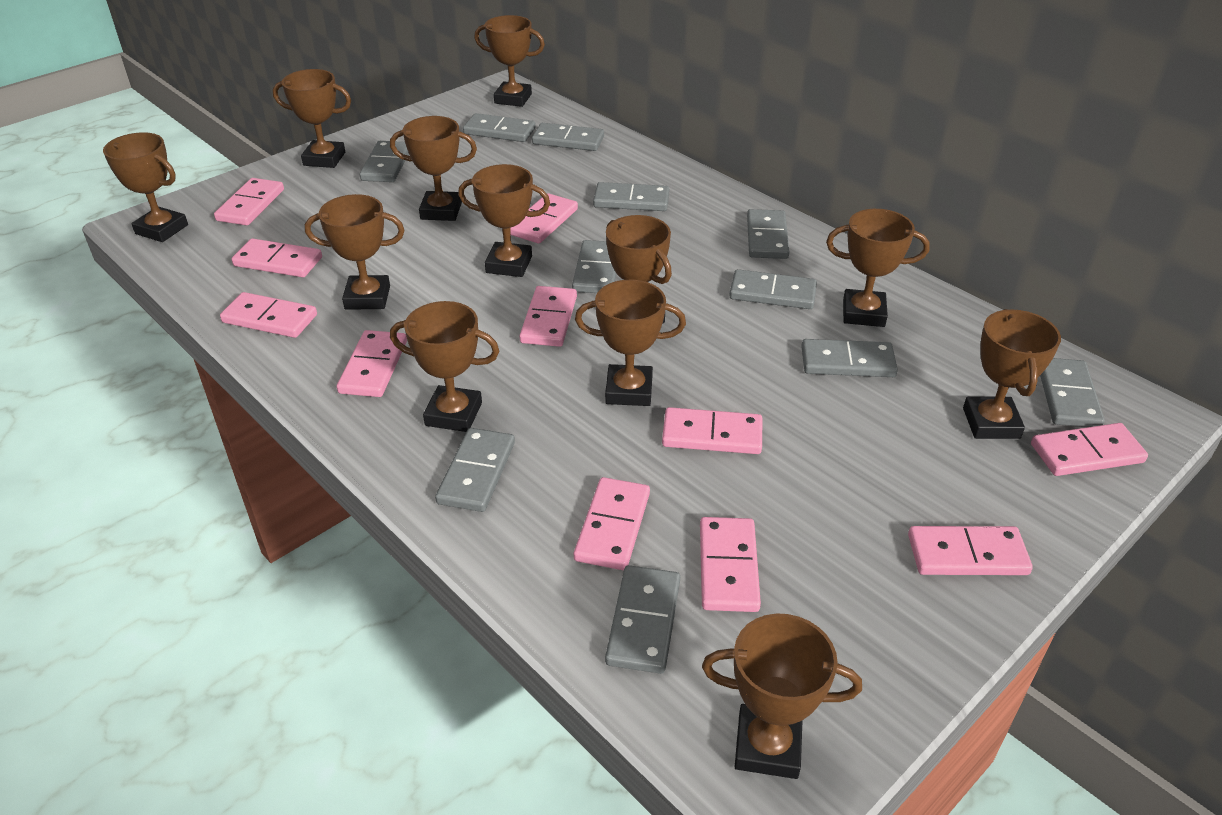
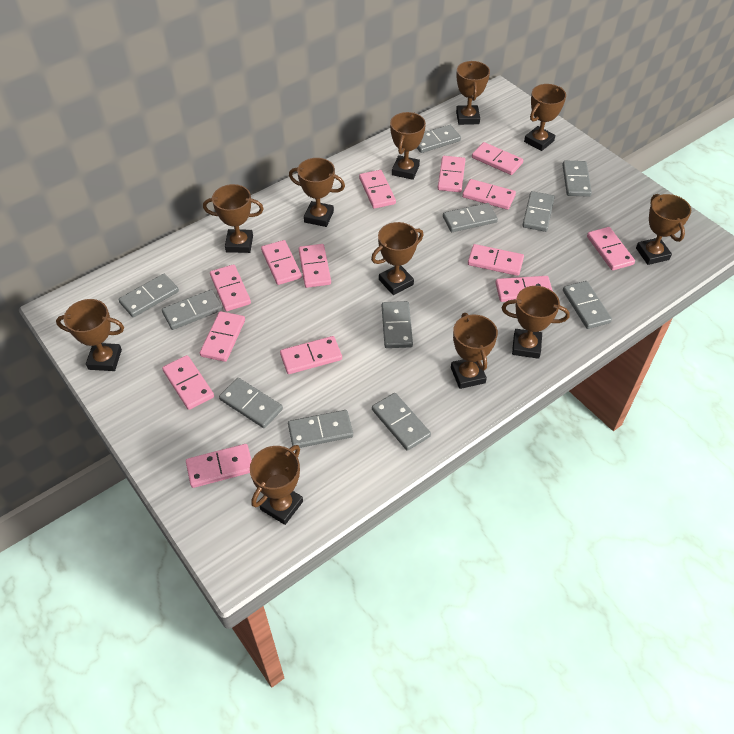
brown trophy: [103,132,188,242] [273,69,351,168] [305,194,404,310] [390,116,477,221] [390,301,499,432] [458,164,550,277] [474,15,545,107] [575,280,686,406] [606,215,672,324] [702,614,862,779] [826,209,930,327] [963,309,1061,439] = 12 -> [56,299,124,371] [203,184,264,253] [250,445,303,525] [289,158,345,227] [371,222,424,295] [390,112,426,180] [451,313,498,389] [456,61,490,125] [502,286,570,359] [524,84,566,151] [636,194,691,265] = 11
pink domino: [214,178,284,225] [220,292,317,338] [232,238,322,277] [337,330,407,397] [510,193,578,243] [519,286,577,347] [574,477,650,570] [662,407,762,454] [700,517,761,612] [908,526,1033,575] [1031,423,1148,476] = 11 -> [162,355,214,410] [186,444,252,488] [200,311,245,362] [210,264,251,311] [261,240,302,285] [280,336,342,374] [299,244,331,288] [359,170,396,209] [438,156,466,192] [462,179,516,210] [468,244,524,276] [472,142,523,175] [495,276,553,302] [587,227,635,270] = 14

